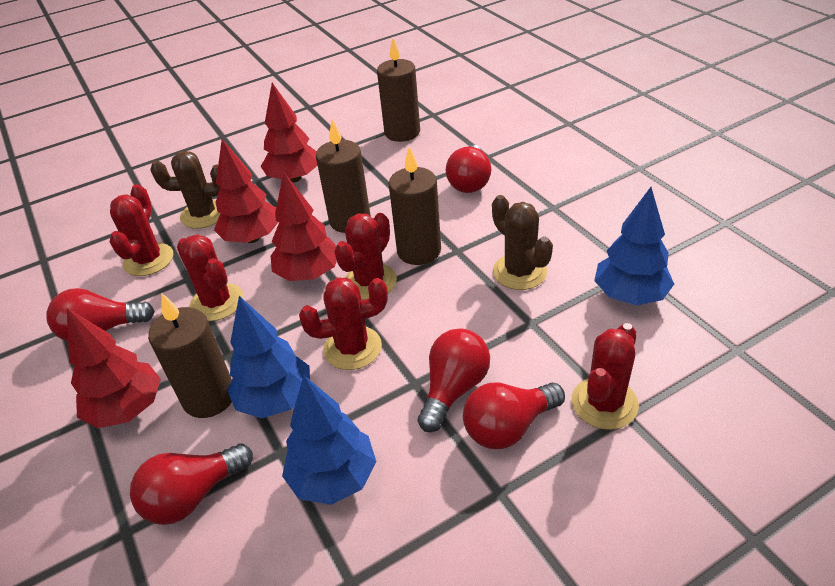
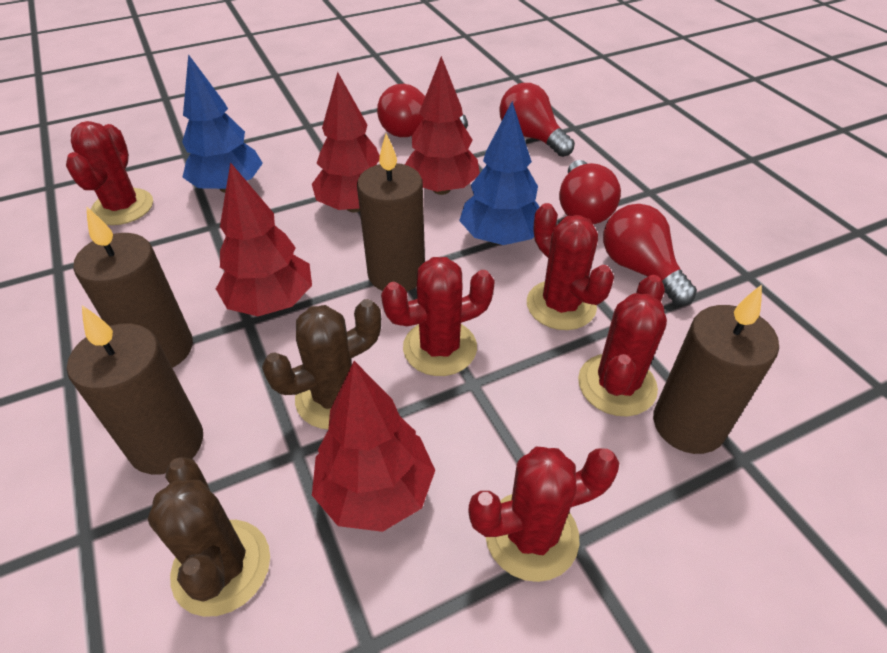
blue tree: [227,296,310,418] [282,376,377,505] [594,187,674,305] = 3 -> [182,54,263,193] [459,101,539,245] = 2
red light bulb: [46,288,155,341] [130,444,253,525] [418,329,490,432] [445,145,491,193] [463,382,565,449] = 5 -> [377,84,468,137] [499,83,575,157] [559,160,621,224] [603,204,697,305] = 4

